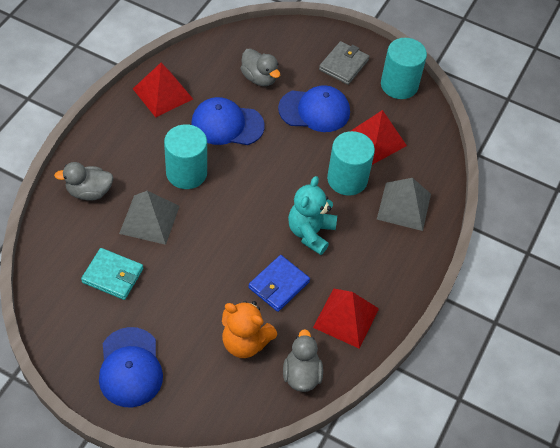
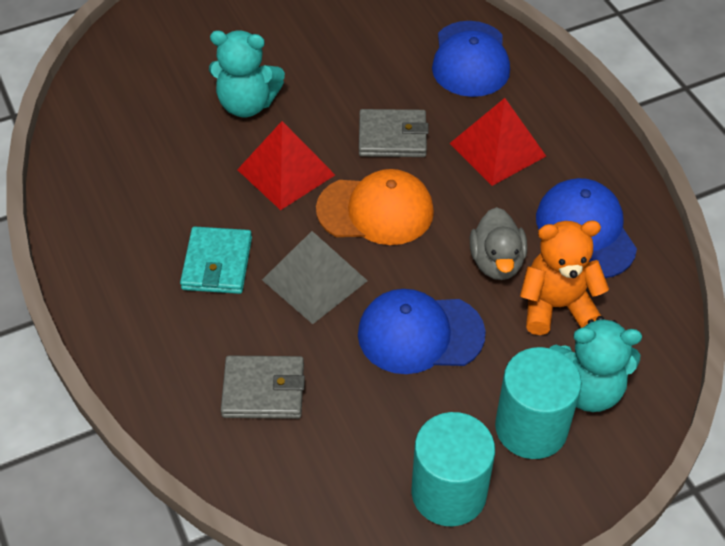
blue wallet: [249,255,310,312] = 1 -> none = 0
grey duck: [54,162,113,201] [241,48,280,86] [283,329,323,392] = 3 -> [470,207,527,280] = 1
grey pyramid: [119,191,180,245] [377,178,431,231] = 2 -> [262,231,367,324] = 1
grey wallet: [319,41,369,85] = 1 -> [221,356,305,419] [359,109,429,157] = 2
orange cap: none = 0 -> [316,169,434,245] = 1
red pyramid: [133,63,193,118] [313,288,379,349] [351,110,407,165] = 3 -> [237,121,335,210] [450,98,546,186] = 2
turquoise cylinder: [164,124,207,189] [327,131,375,196] [381,38,427,99] = 3 -> [411,412,495,526] [495,347,582,459] = 2
turquoise teddy bear: [288,176,337,255] = 1 -> [209,30,285,117] [550,316,642,412] = 2

